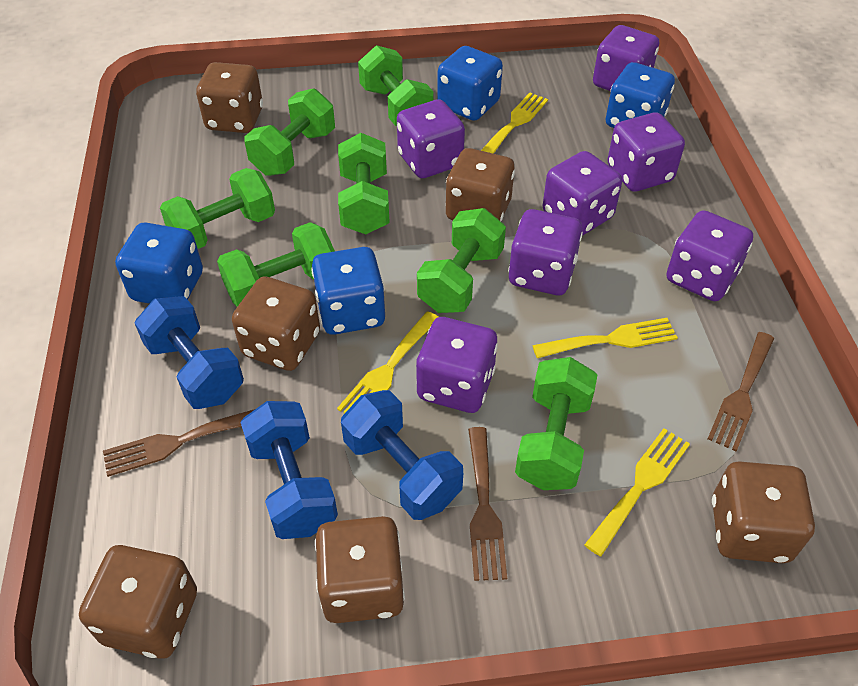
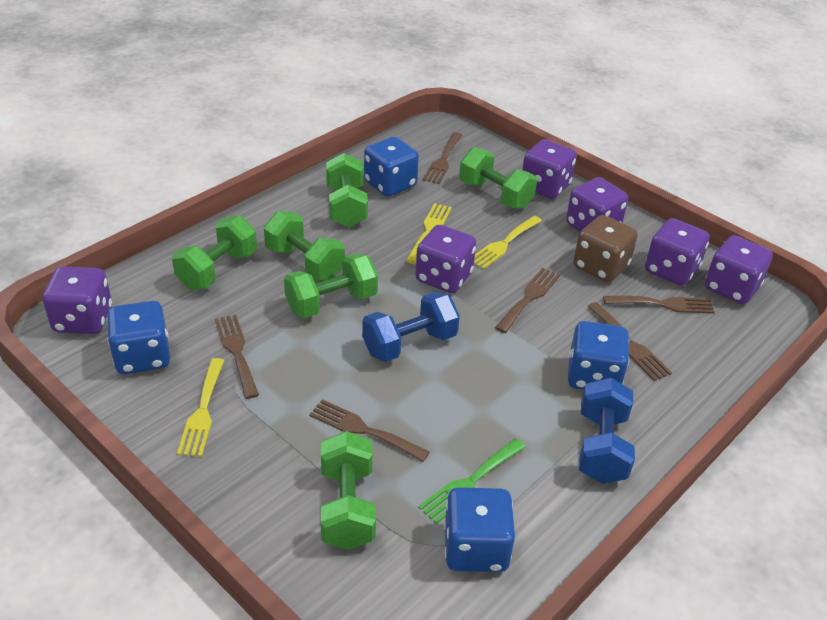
blue dumbbell: [134,296,244,409] [240,401,338,539] [341,390,463,520] = 3 -> [362,292,460,362] [579,378,635,484] = 2
brown dice: [79,545,197,659] [196,62,263,133] [232,276,320,371] [315,516,405,623] [445,148,515,221] [712,461,815,563] = 6 -> [573,215,638,282] = 1
brown fork: [103,409,255,477] [468,427,507,581] [708,332,774,451] = 3 -> [215,315,259,399] [309,399,430,462] [423,132,462,184] [495,268,560,333] [588,302,672,381] [603,296,715,314] = 6
green dumbbell: [160,168,275,249] [217,222,335,307] [244,88,335,176] [338,133,390,234] [358,45,434,126] [417,208,506,313] [515,357,597,490] = 7 -> [172,215,257,290] [264,211,345,281] [284,253,378,318] [321,431,376,550] [326,153,368,227] [459,147,537,209] = 6
green fork: none = 0 -> [418,438,526,524] = 1
purple dice: [397,99,465,178] [416,317,498,413] [508,209,583,295] [542,151,622,236] [593,25,659,91] [607,112,685,192] [667,210,753,301] = 7 -> [43,266,112,334] [415,225,476,293] [522,139,577,199] [566,177,628,232] [645,218,709,286] [705,235,773,304] = 6
yellow fork: [337,311,438,414] [481,92,548,154] [532,318,678,358] [584,428,690,556] = 4 -> [177,358,224,457] [406,203,452,264] [474,216,542,269] = 3

